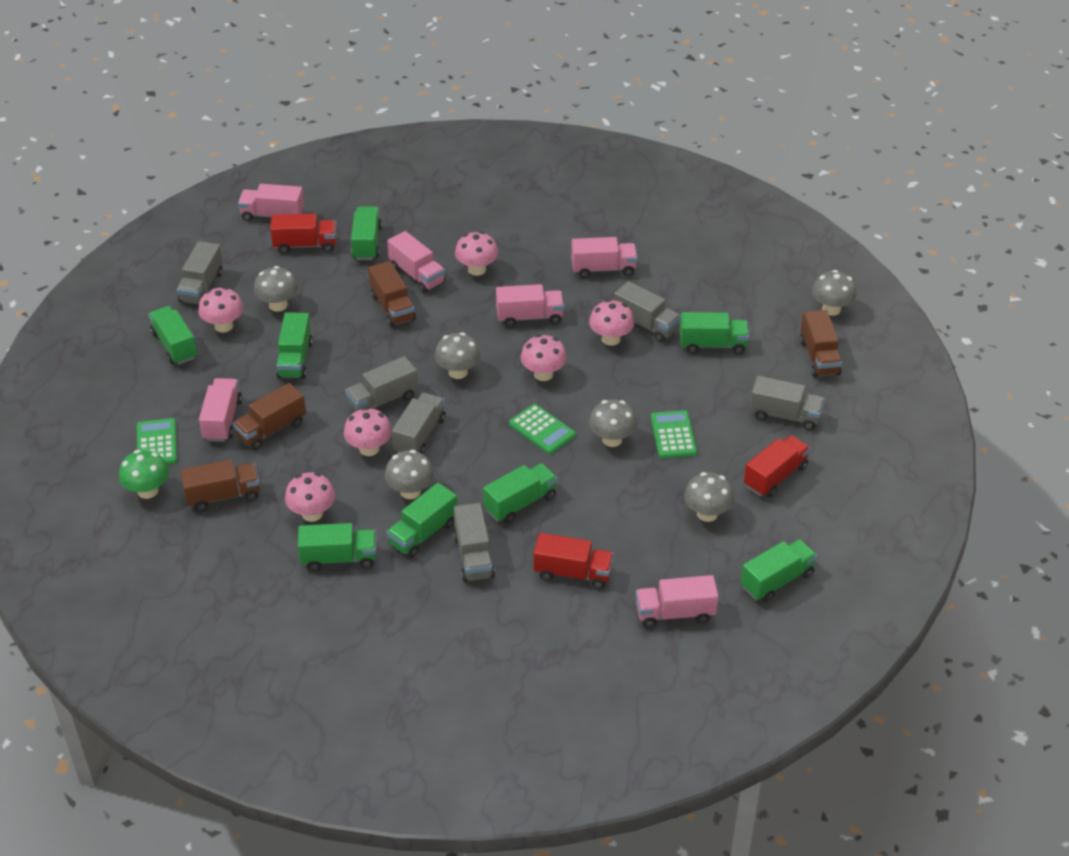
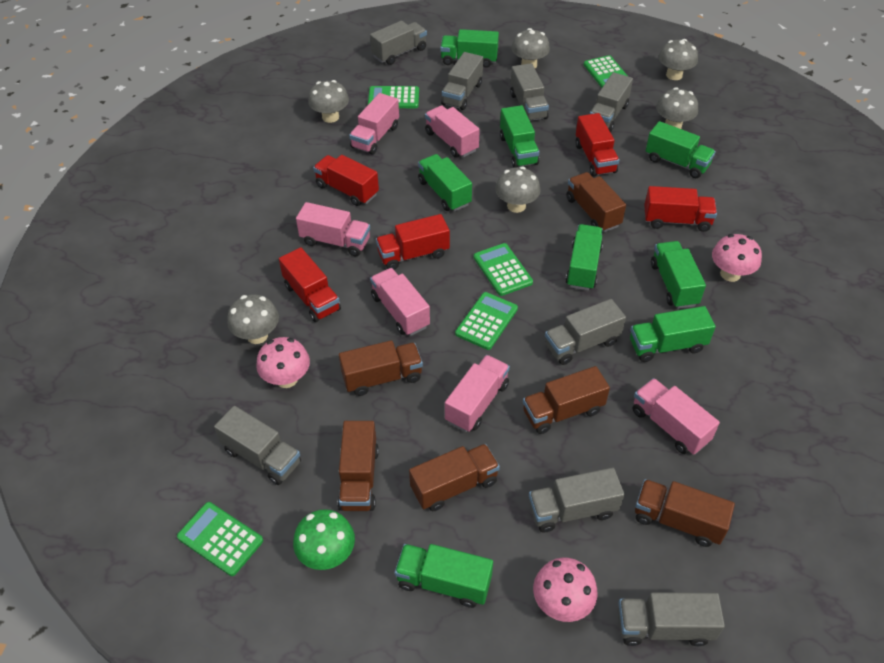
brown truck: [180,460,260,511] [233,383,306,450] [368,261,416,327] [800,310,842,377] = 4 -> [337,421,379,511] [339,340,423,396] [409,444,500,511] [523,366,610,434] [566,172,626,232] [635,479,735,547] = 6
green calculator: [137,418,177,464] [509,404,576,454] [651,410,697,458] = 3 -> [177,502,263,576] [368,86,419,108] [455,292,518,350] [474,243,533,296] [584,55,627,88] = 5
grey truck: [177,241,223,304] [345,356,418,411] [392,392,446,454] [453,503,495,582] [614,281,681,342] [750,376,825,430] = 6 -> [214,406,301,485] [370,21,427,65] [441,52,483,110] [510,63,549,121] [529,468,625,533] [545,299,626,365] [590,72,633,132] [618,592,725,646] = 8
pink mushroom: [198,287,244,333] [285,472,335,522] [344,407,392,456] [455,231,498,276] [521,334,567,381] [589,300,634,346] = 6 -> [256,337,310,388] [533,557,598,622] [712,234,762,282] = 3
red truck: [270,213,336,254] [534,533,614,589] [744,435,810,497] = 3 -> [279,247,341,322] [313,155,379,206] [376,214,450,270] [576,113,619,177] [644,186,717,232] = 5

